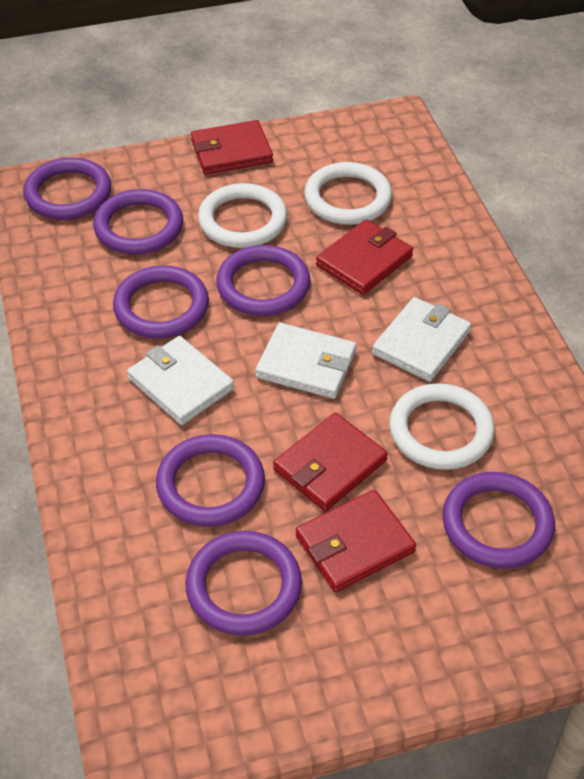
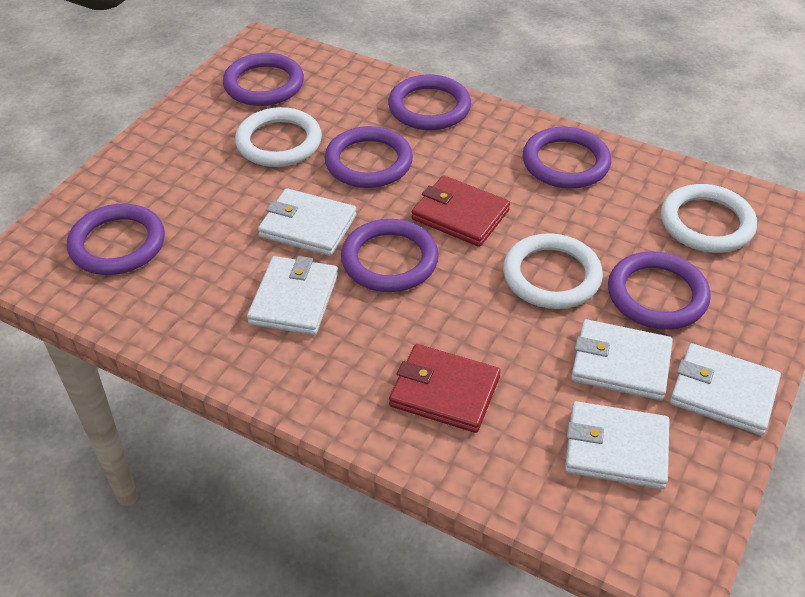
red wallet: [191,120,273,175] [273,413,388,511] [295,490,416,592] [316,219,413,295] = 4 -> [389,344,501,433] [412,175,510,247] = 2
white wallet: [127,336,234,425] [255,323,357,399] [372,297,471,382] = 3 -> [247,256,338,335] [258,188,357,256] [565,401,670,489] [571,319,673,401] [670,343,781,435] = 5

